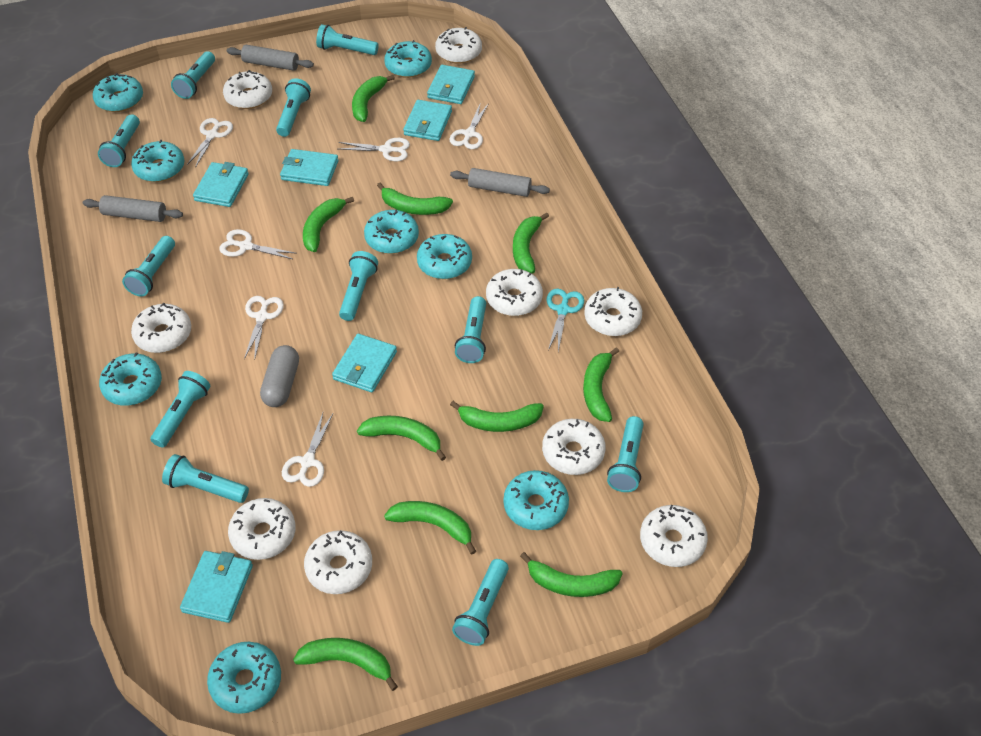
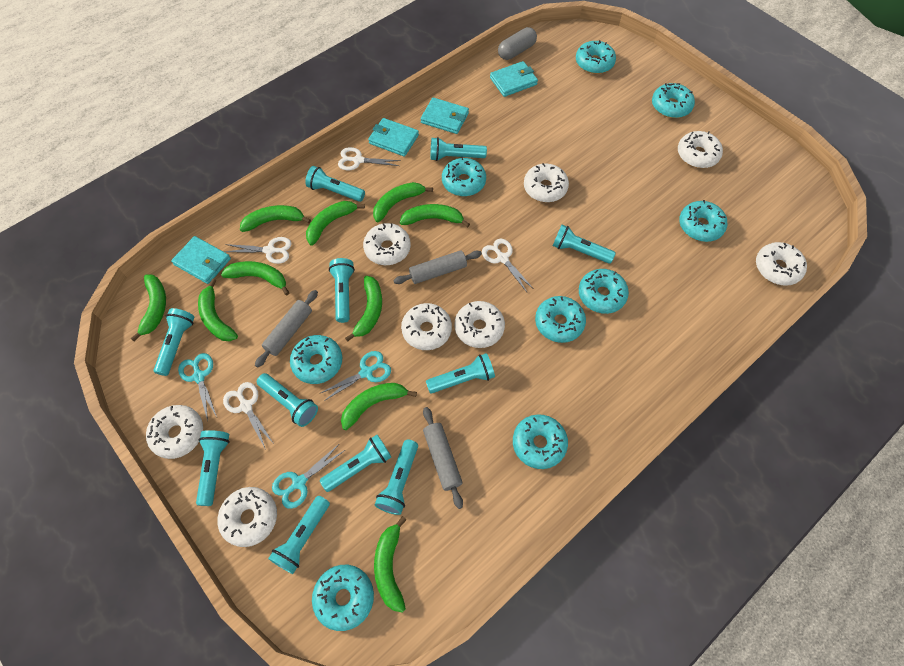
turquoise donut: [93,73,143,112] [99,352,162,406] [131,140,184,182] [207,642,281,714] [364,209,419,254] [384,40,432,78] [417,234,472,279] [503,470,569,530] = 8 -> [290,335,342,384] [312,565,374,631] [442,157,486,196] [513,414,568,469] [535,296,586,343] [576,40,616,74] [579,269,629,314] [652,83,695,118] [679,200,727,242] = 9
turquoise scissors: [546,289,584,351] = 1 -> [178,353,217,421] [272,443,345,509] [319,351,391,401] = 3
turquoise wallet: [180,551,253,623] [193,162,249,207] [280,149,339,186] [332,334,397,392] [403,100,452,141] [427,65,475,104] = 6 -> [171,236,231,284] [368,118,419,157] [421,97,469,134] [490,61,538,97] = 4
white donut: [131,302,191,353] [223,70,272,109] [228,498,296,560] [304,530,372,594] [435,27,482,64] [486,269,543,316] [542,419,606,475] [584,287,642,336] [640,505,708,567] = 9 -> [146,405,203,459] [217,487,277,547] [363,223,411,265] [401,303,452,350] [454,301,505,348] [524,163,569,202] [678,131,723,168] [756,242,807,286] = 8
white scissors: [187,118,233,168] [219,229,297,259] [244,296,284,361] [282,413,333,487] [339,138,410,161] [450,102,489,149] = 6 -> [223,382,274,450] [224,237,292,264] [338,147,401,170] [482,239,534,292] = 4

